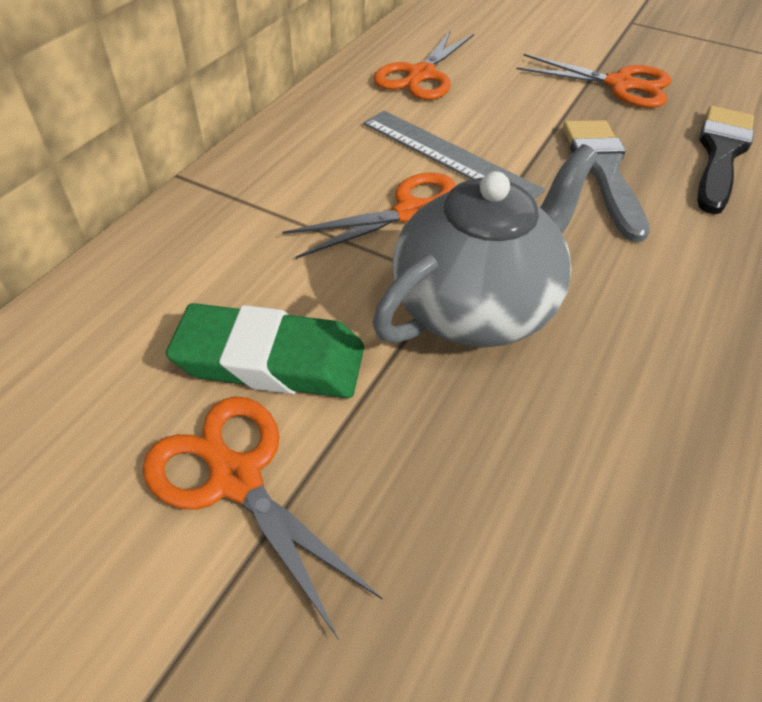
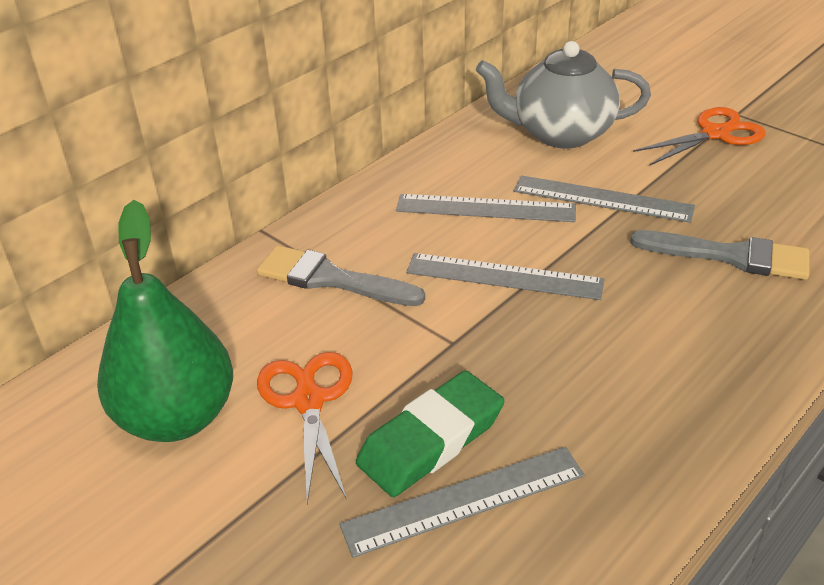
black brush: [697,106,754,214] = 1 -> none = 0
green pear: none = 0 -> [97,200,233,442] = 1
grey brush: [563,120,650,242] = 1 -> [257,245,425,306] [630,230,809,280] = 2
grey ruler: [363,111,545,199] = 1 -> [339,447,585,558] [396,194,576,222] [406,253,604,300] [514,175,695,223] = 4
orange scissors: [143,397,383,640] [282,172,455,259] [373,30,475,100] [516,54,671,108] = 4 -> [257,352,353,504] [633,107,766,165] = 2

